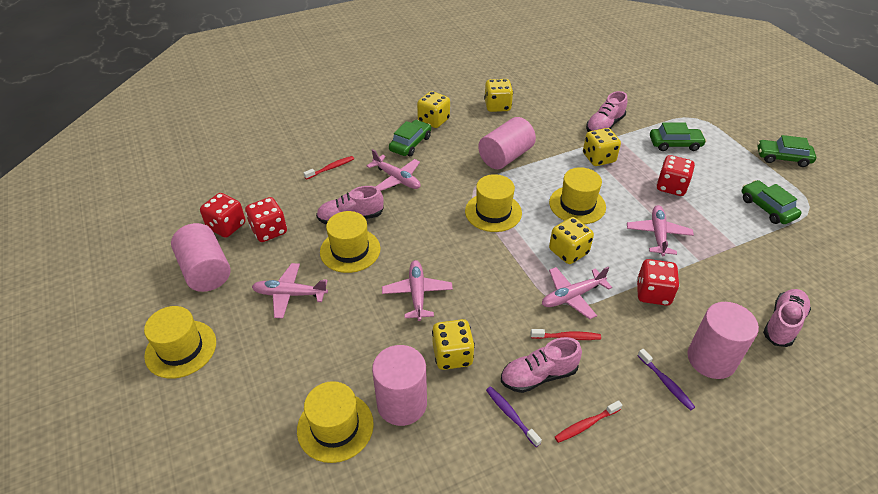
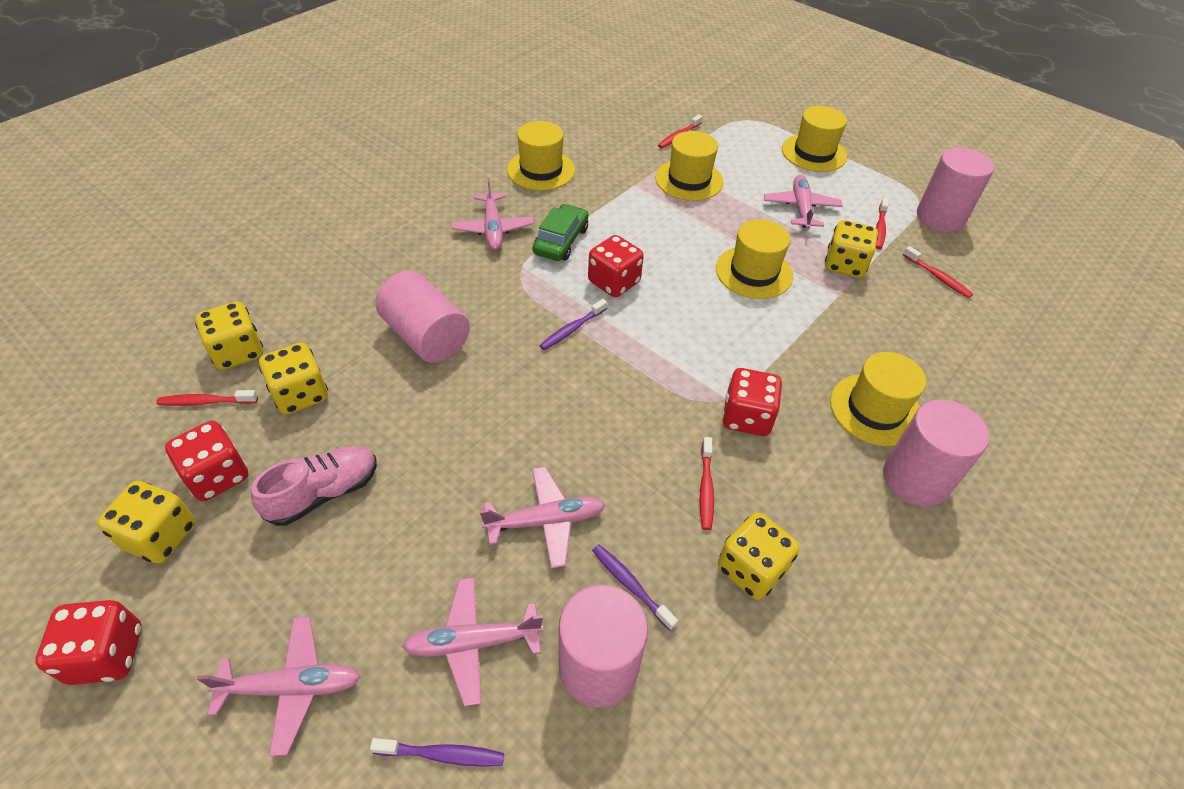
green car: [389,120,431,156] [650,123,706,151] [741,180,802,224] [757,135,816,167] = 4 -> [533,204,589,261] = 1
pink shoe: [316,186,384,225] [501,337,582,393] [586,91,627,132] [763,289,811,347] = 4 -> [251,446,377,526] = 1
purple toothbrush: [486,386,542,447] [637,349,695,411] = 2 -> [370,738,504,767] [539,299,607,350] [592,544,678,631] = 3
red toothbrush: [304,156,354,180] [531,329,601,340] [555,400,622,443] = 3 -> [156,390,258,406] [658,114,703,148] [700,437,714,530] [876,198,889,249] [903,246,973,298] = 5

